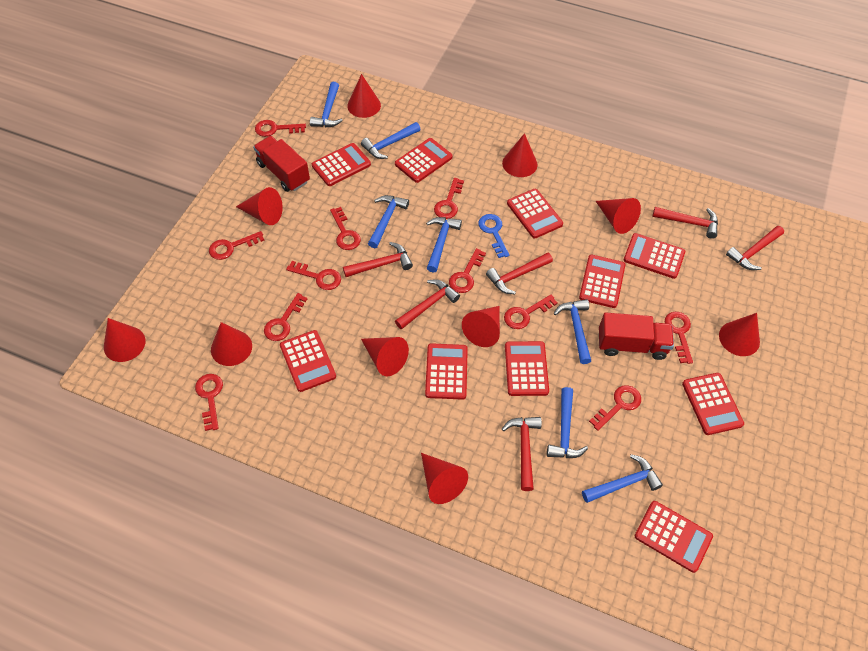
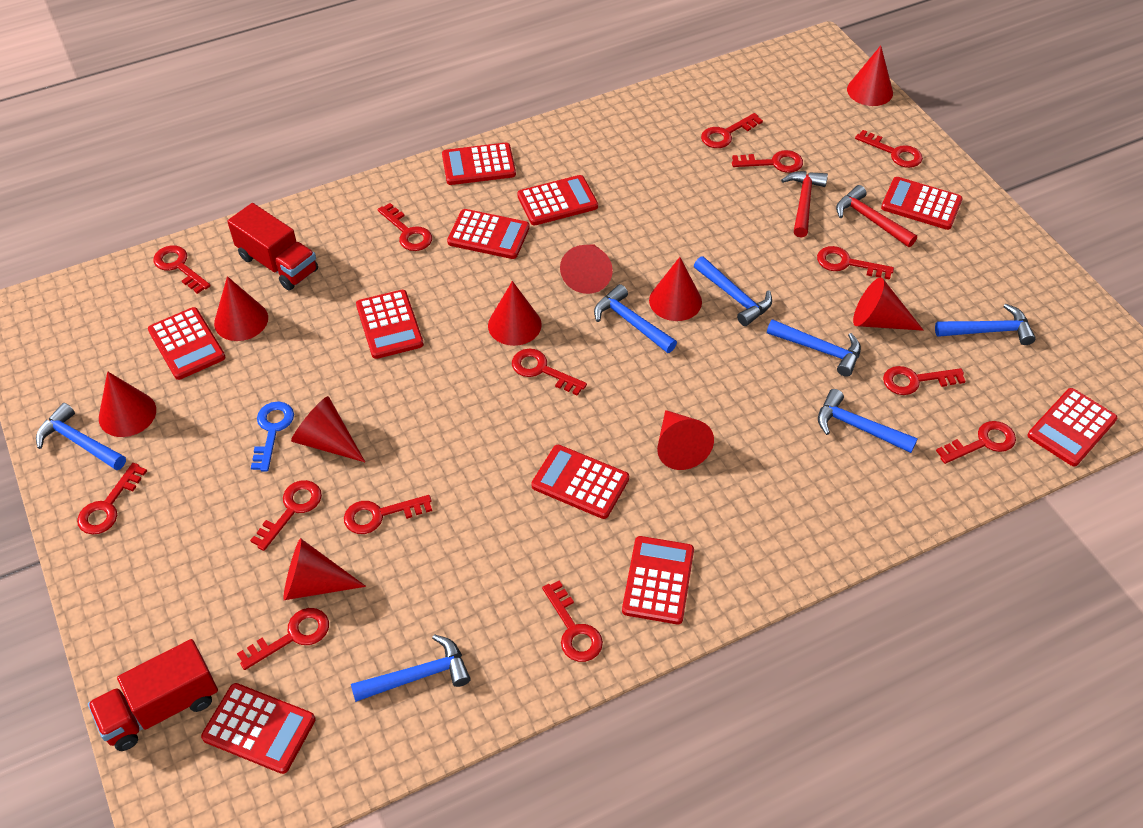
red hammer: [343,242,413,277] [395,279,460,330] [486,252,553,294] [502,417,542,491] [653,207,718,239] [726,226,784,270] = 6 -> [781,171,828,238] [836,185,917,247] = 2
red key: [195,374,223,431] [209,231,265,260] [255,120,306,137] [264,293,307,341] [286,261,341,290] [330,207,361,250] [434,178,464,219] [449,248,486,293] [504,294,558,329] [589,385,641,431] [665,312,693,364] = 11 -> [77,463,147,534] [153,245,211,294] [237,608,329,670] [250,480,322,551] [344,495,432,534] [378,203,432,251] [512,349,587,396] [542,581,603,662] [701,113,763,148] [732,150,803,173] [817,246,894,280] [855,130,923,168] [883,366,965,395] [936,421,1016,464] = 14

